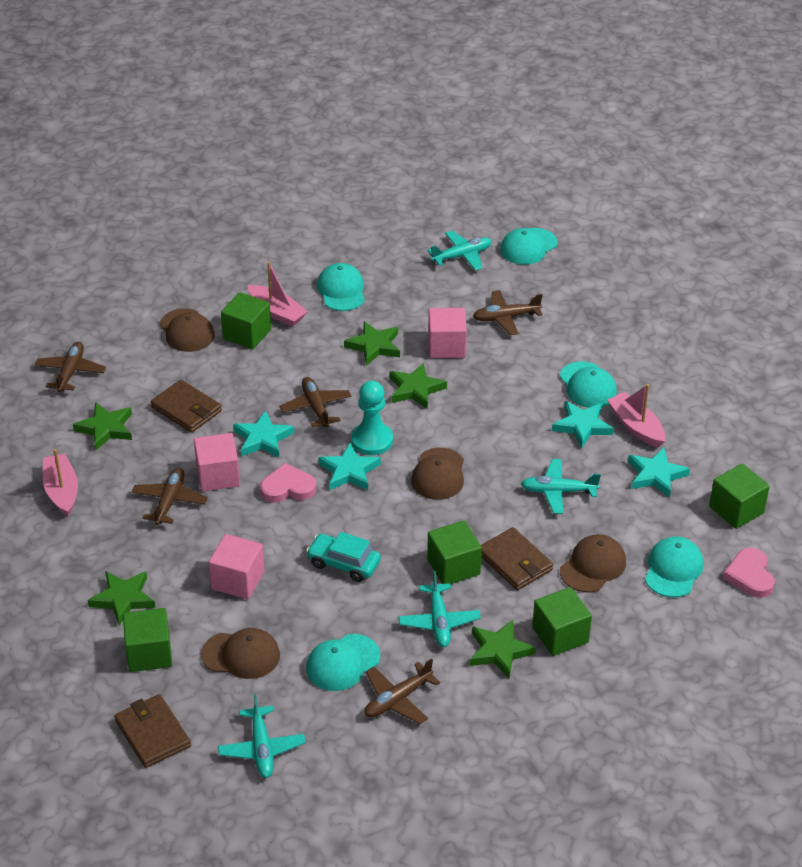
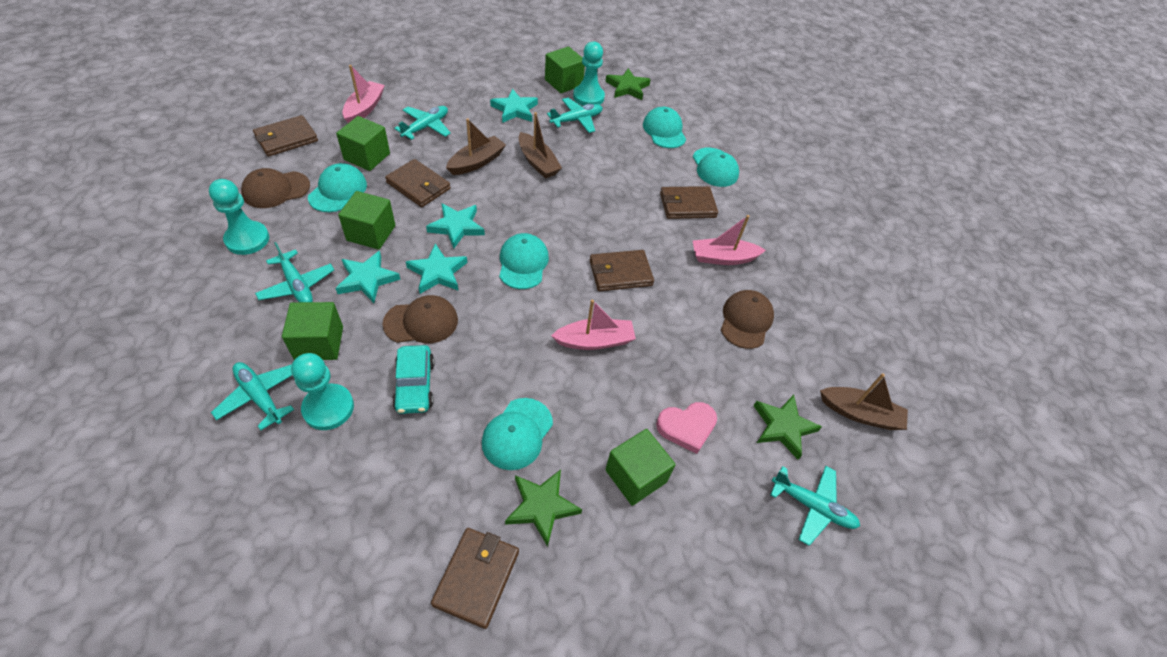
brown boat: none = 0 -> [446,118,506,175] [519,112,562,179] [820,373,908,430] = 3
brown cap: [160,308,215,352] [201,628,280,679] [411,448,464,500] [560,534,626,592] = 4 -> [241,168,310,208] [382,295,458,343] [721,290,774,349] = 3
brown plane: [35,342,106,392] [132,468,208,525] [279,377,352,428] [364,658,440,724] [473,290,543,335] = 5 -> none = 0
brown wallet: [115,694,191,768] [151,380,222,433] [481,527,553,590] = 3 -> [253,115,318,157] [385,159,451,207] [431,528,519,629] [590,250,654,291] [660,186,718,219] = 5
green star: [73,402,132,450] [88,571,156,626] [344,321,400,366] [390,363,447,409] [469,620,536,678] = 5 -> [505,469,582,547] [605,68,651,100] [753,395,822,459] = 3
pink cube: [194,433,240,492] [209,534,264,599] [428,308,467,358] = 3 -> none = 0
pink heart: [260,463,316,503] [723,548,775,598] = 2 -> [656,402,717,454] = 1
turquoise pawn: [351,381,393,455] = 1 -> [209,179,269,255] [291,353,354,430] [573,42,605,106] = 3
turquoise plane: [218,694,306,778] [399,571,481,647] [428,231,492,270] [521,459,601,514] = 4 -> [211,362,294,430] [255,242,334,302] [394,106,451,140] [547,98,603,133] [770,466,860,546] = 5

